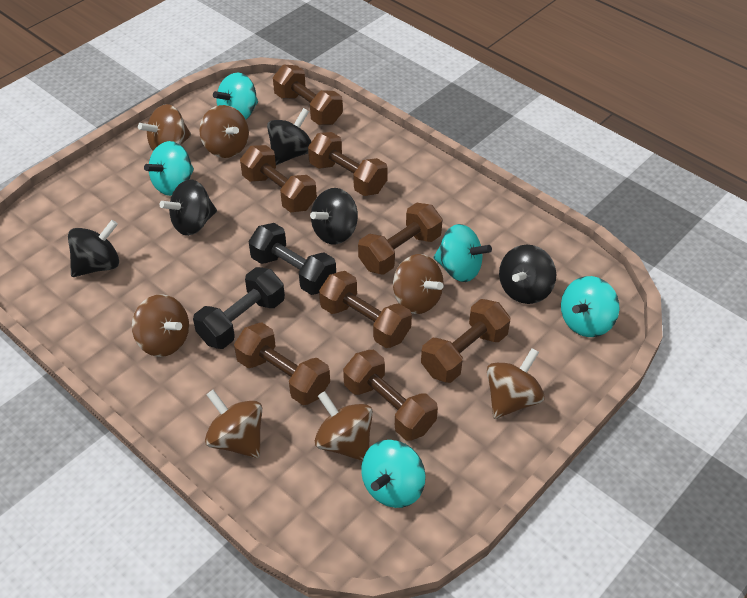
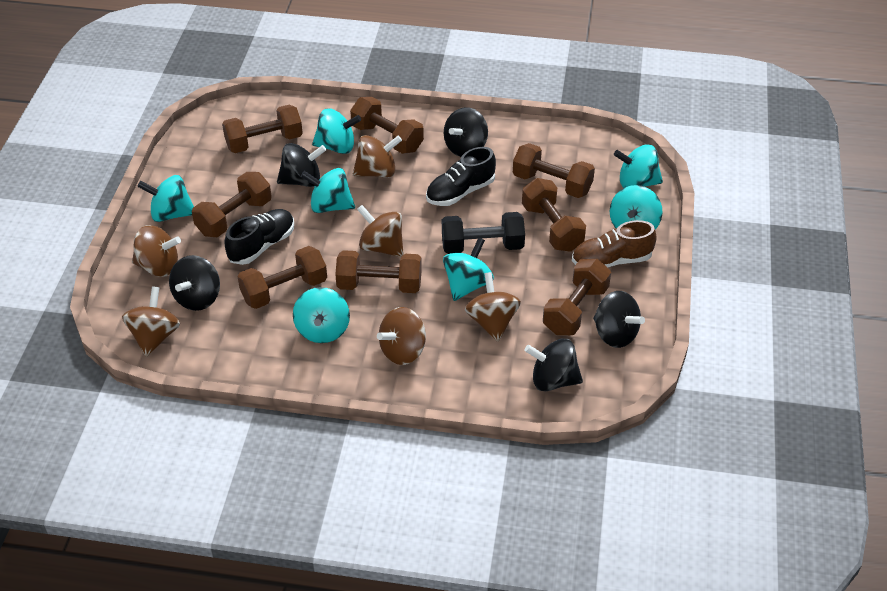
black dumbbell: [193,267,285,349] [248,223,336,295] = 2 -> [442,212,525,254] = 1
black shoe: none = 0 -> [224,209,294,265] [426,147,496,206] = 2
brown shoe: none = 0 -> [572,220,657,268] = 1
brown spinning top: [132,294,189,357] [138,104,191,151] [199,105,249,158] [205,390,262,458] [315,391,373,461] [393,254,444,314] [487,348,545,419] = 7 -> [122,286,180,357] [132,225,181,277] [353,135,402,178] [357,205,404,257] [377,307,426,365] [465,272,521,342] = 6
turquoise spinning top: [144,141,194,196] [213,72,258,119] [361,440,426,508] [434,224,492,282] [561,276,619,337] = 5 -> [137,175,194,222] [293,287,350,343] [301,168,355,213] [312,109,361,154] [443,238,494,301] [610,185,663,230] [614,144,663,188] = 7

